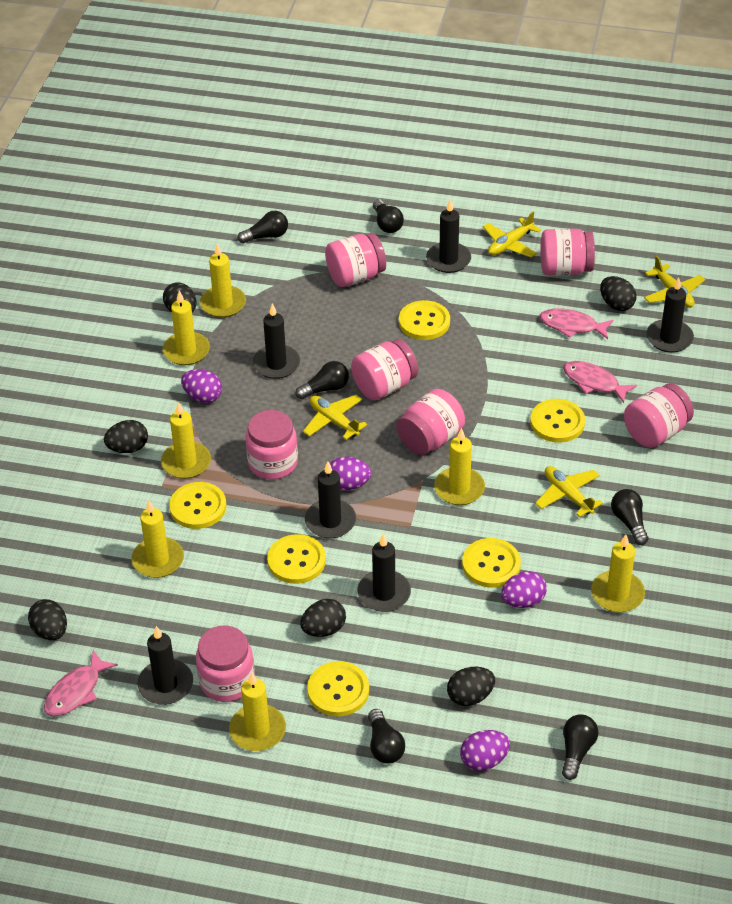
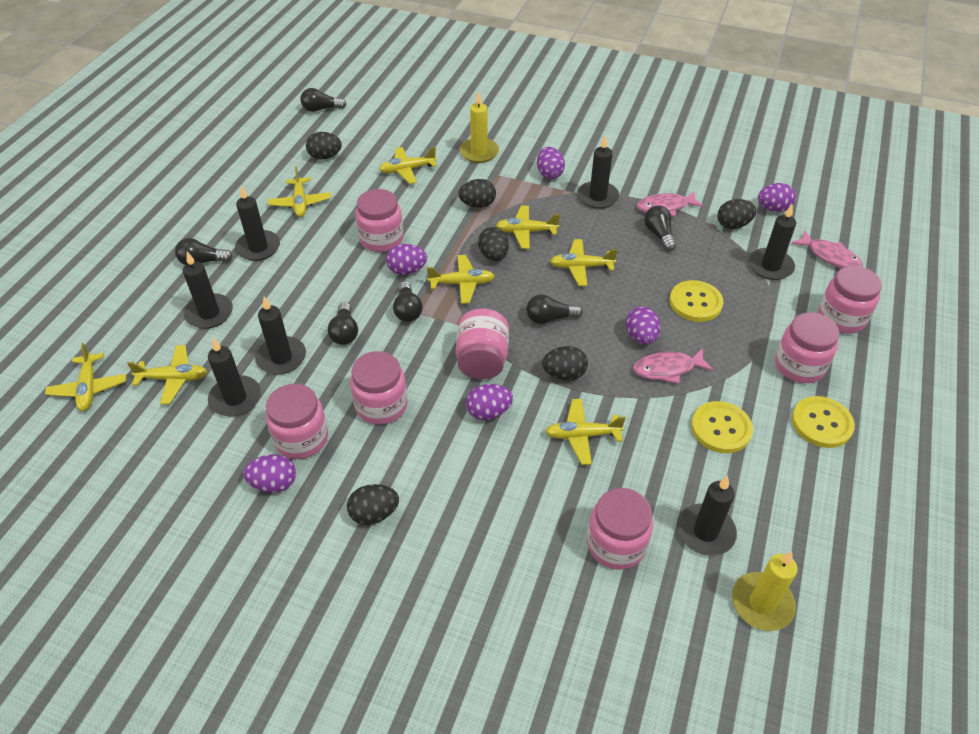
black candle: [138,626,193,705] [253,303,300,379] [305,462,356,538] [357,533,411,612] [426,199,471,273] [646,277,694,353] = 6 -> [183,252,233,329] [208,338,261,417] [235,185,280,261] [255,297,306,375] [577,135,619,209] [677,476,737,556] [749,205,796,280] = 7
purple egg: [181,369,222,403] [330,457,371,490] [460,730,510,771] [501,571,547,608] = 4 -> [243,455,296,493] [386,244,427,275] [466,384,513,420] [537,147,565,179] [626,307,660,344] [758,183,796,212] = 6
yellow button: [169,482,226,529] [267,534,326,584] [307,661,369,717] [399,300,450,340] [462,538,521,588] [530,399,585,443] = 6 -> [669,280,723,322] [691,401,753,453] [792,396,855,448] = 3
yellow candle: [131,501,184,578] [161,402,211,479] [163,290,210,365] [200,243,246,318] [229,673,286,751] [434,428,485,505] [591,535,645,613] = 7 -> [459,91,499,163] [732,551,798,631] = 2
yellow plane: [303,395,367,440] [483,212,541,258] [535,466,603,517] [644,256,705,308] = 4 -> [45,343,126,411] [127,345,207,404] [268,167,331,217] [379,147,437,184] [427,255,495,304] [496,206,560,249] [545,399,626,465] [550,239,618,286] = 8

